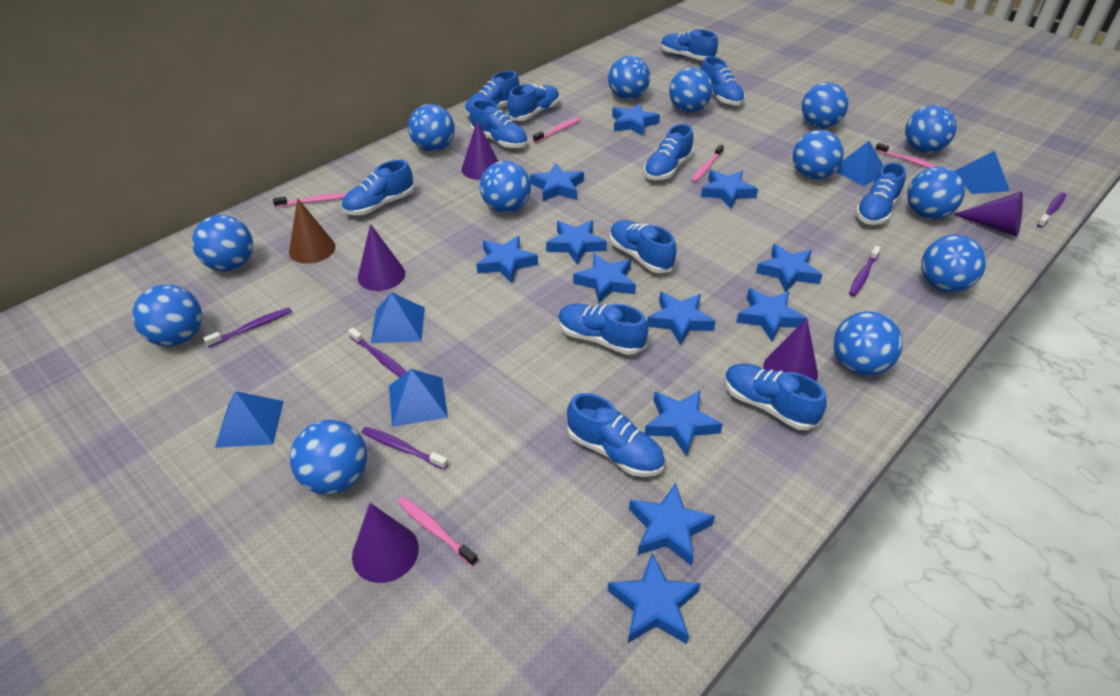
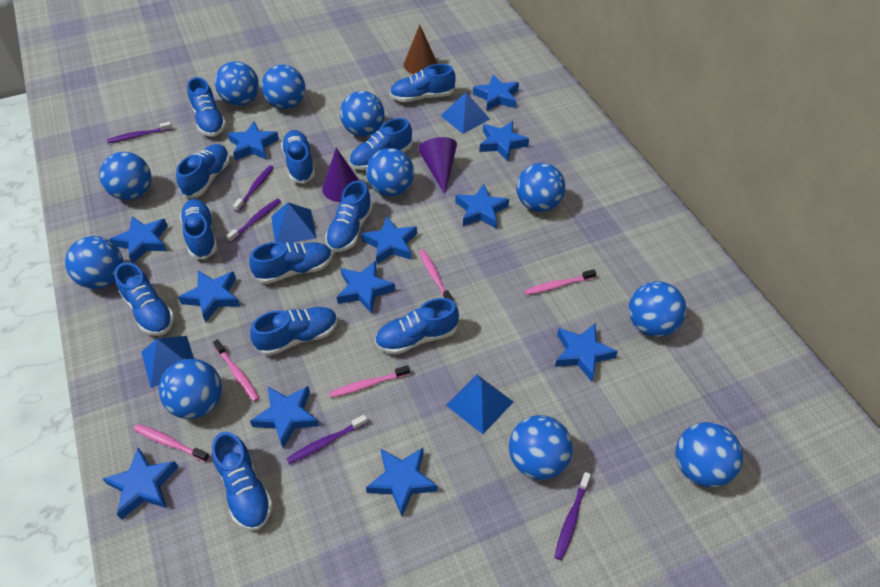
blue ball: [132,284,202,346] [192,215,253,271] [290,420,367,495] [408,104,455,152] [480,161,531,213] [608,56,650,100] [669,67,713,113] [793,130,844,180] [802,82,848,129] [833,311,903,376] [905,105,957,153] [907,167,965,219] [921,235,986,293] = 13 -> [65,236,123,289] [99,152,151,200] [159,359,222,419] [215,61,259,106] [262,65,305,109] [340,91,385,137] [366,148,414,196] [509,415,573,480] [516,163,565,212] [629,281,686,337] [676,422,743,487] = 11
blue pyramid: [215,391,284,448] [371,292,425,343] [389,369,448,427] [835,141,883,186] [955,151,1010,194] = 5 -> [141,336,194,388] [271,202,316,243] [441,92,490,134] [446,375,513,434] = 4
purple cone: [352,503,419,583] [358,224,405,291] [462,120,499,180] [763,318,818,381] [953,191,1023,237] = 5 -> [322,148,359,202] [418,137,457,194] = 2

